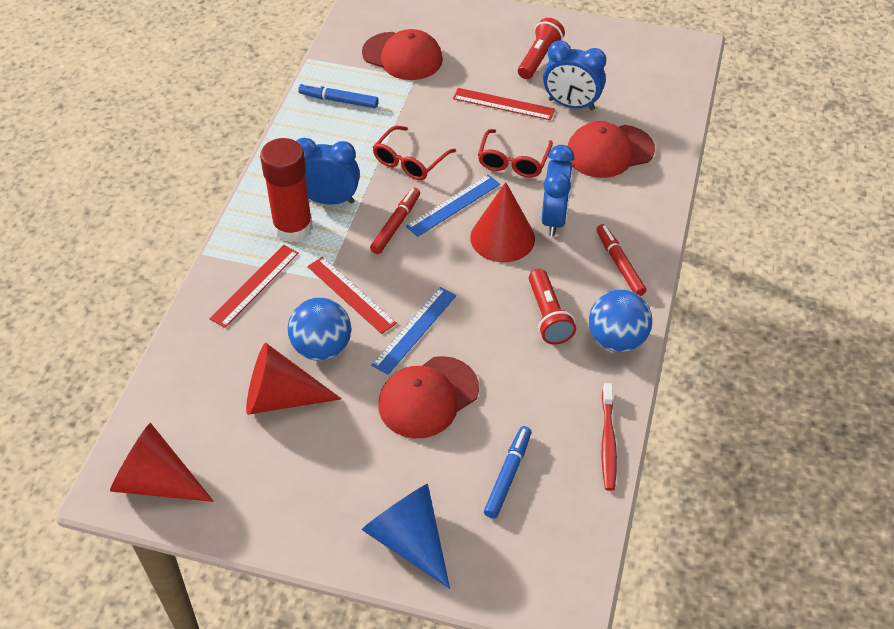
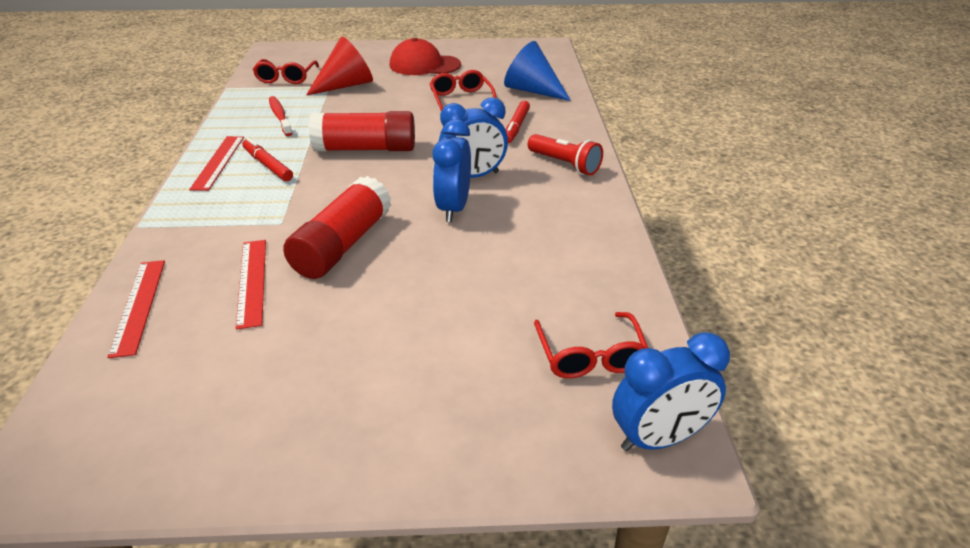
blue ball: [288,297,351,361] [589,289,652,352] = 2 -> none = 0
blue marker: [298,83,379,108] [484,426,531,519] = 2 -> none = 0
blue ruler: [371,287,456,375] [406,174,500,237] = 2 -> none = 0
red cap: [362,29,443,80] [378,356,479,438] [568,121,655,178] = 3 -> [390,38,461,75] = 1
red cone: [110,423,214,502] [246,343,342,415] [470,182,535,262] = 3 -> [306,36,373,96] = 1
red flashlight: [518,18,565,79] [529,269,576,345] = 2 -> [528,134,603,175] = 1
red glasses: [373,126,456,180] [478,129,553,177] = 2 -> [253,59,319,84] [429,70,496,111] [534,312,648,378] = 3
red glue stick: [260,138,313,242] = 1 -> [283,176,391,279] [309,111,415,151] = 2

